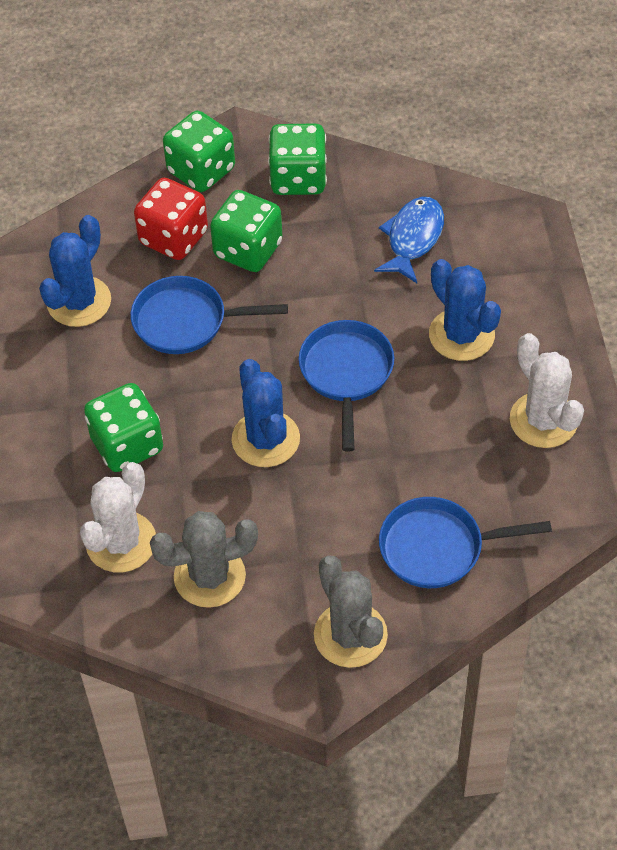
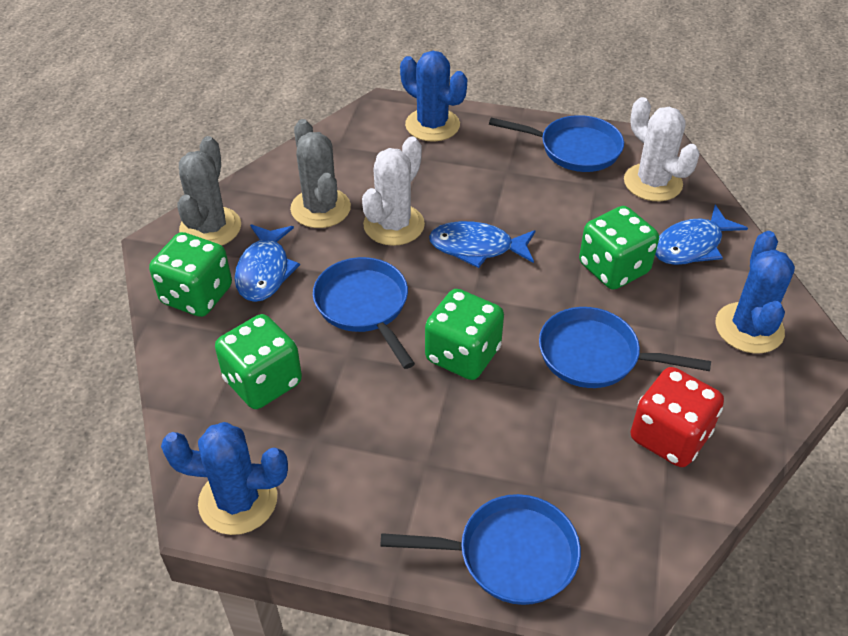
blue fish: [374,197,444,283] = 1 -> [235,224,300,302] [429,221,536,268] [655,205,748,265] = 3
blue pan: [131,276,288,354] [299,320,394,452] [379,497,552,588] = 3 -> [313,257,415,369] [380,494,581,605] [489,115,624,172] [539,307,711,388] = 4

